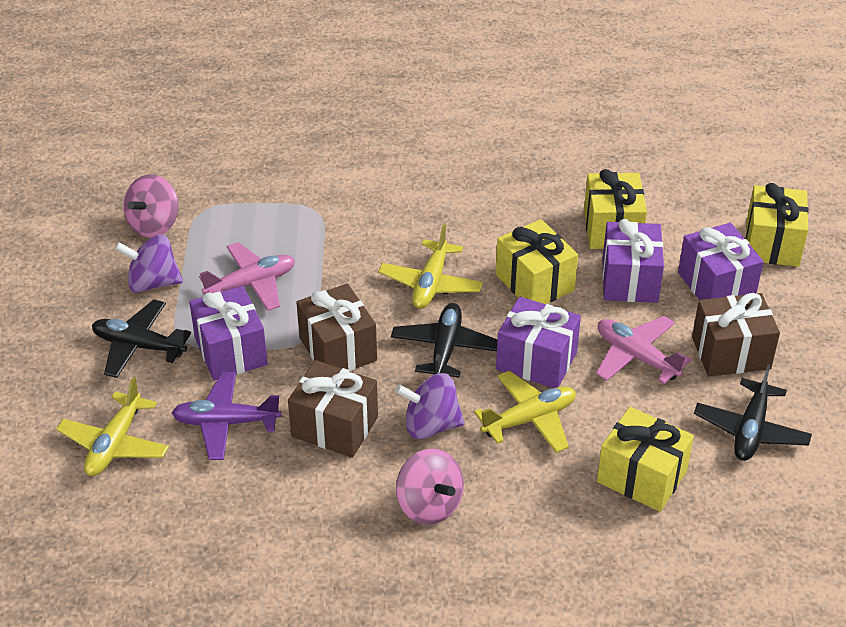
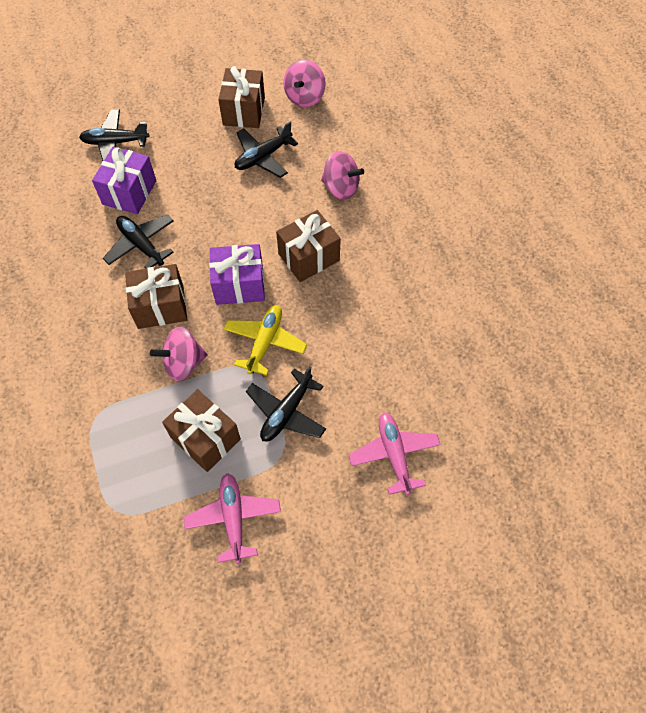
black plane: [92,299,191,378] [391,303,497,377] [694,364,812,461] = 3 -> [79,110,149,161] [103,215,174,269] [235,121,298,178] [246,366,326,441] = 4
brown gift: [288,360,378,458] [296,284,377,371] [692,293,780,377] = 3 -> [125,264,187,329] [162,389,241,472] [218,66,265,128] [276,210,341,282] = 4
pink spinning top: [123,174,178,237] [396,449,464,525] = 2 -> [150,327,207,381] [283,60,326,107] [321,151,364,200] = 3
purple gift: [189,286,268,381] [496,297,581,388] [602,219,664,303] [678,223,764,300] = 4 -> [92,147,156,214] [209,244,265,305] = 2
purple plane: [172,372,281,460] = 1 -> none = 0
purple spinning top: [115,234,183,293] [395,373,465,439] = 2 -> none = 0
yellow gift: [496,219,578,304] [584,169,647,249] [597,407,694,512] [745,183,809,267] = 4 -> none = 0
yellow plane: [56,377,169,476] [378,224,483,309] [474,370,576,453] = 3 -> [223,305,307,375] = 1

